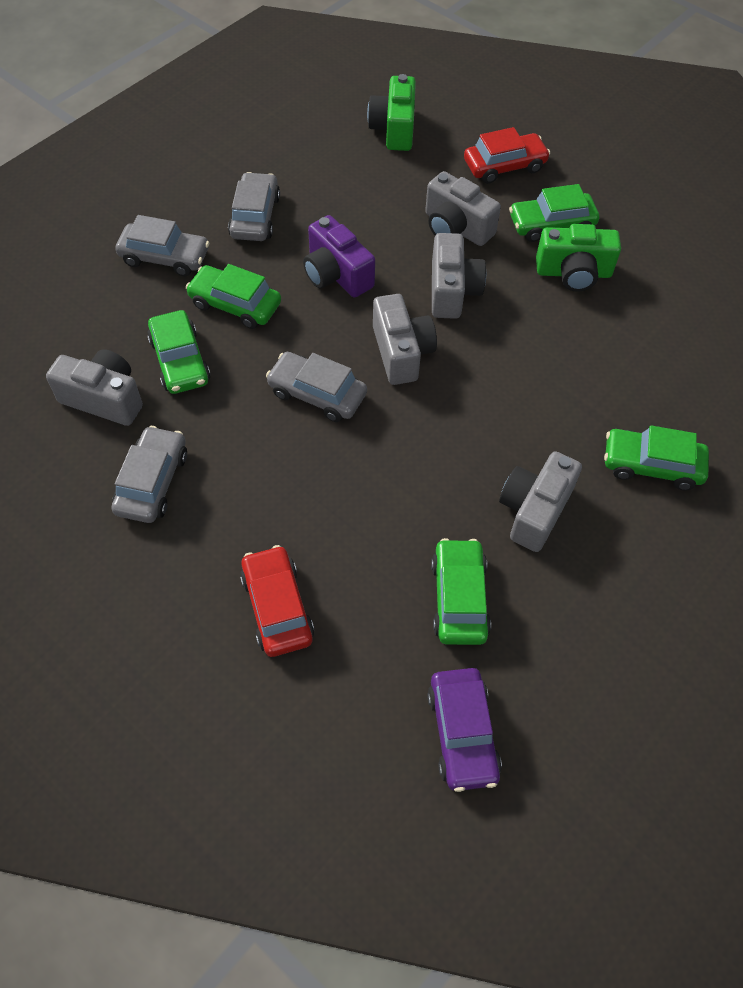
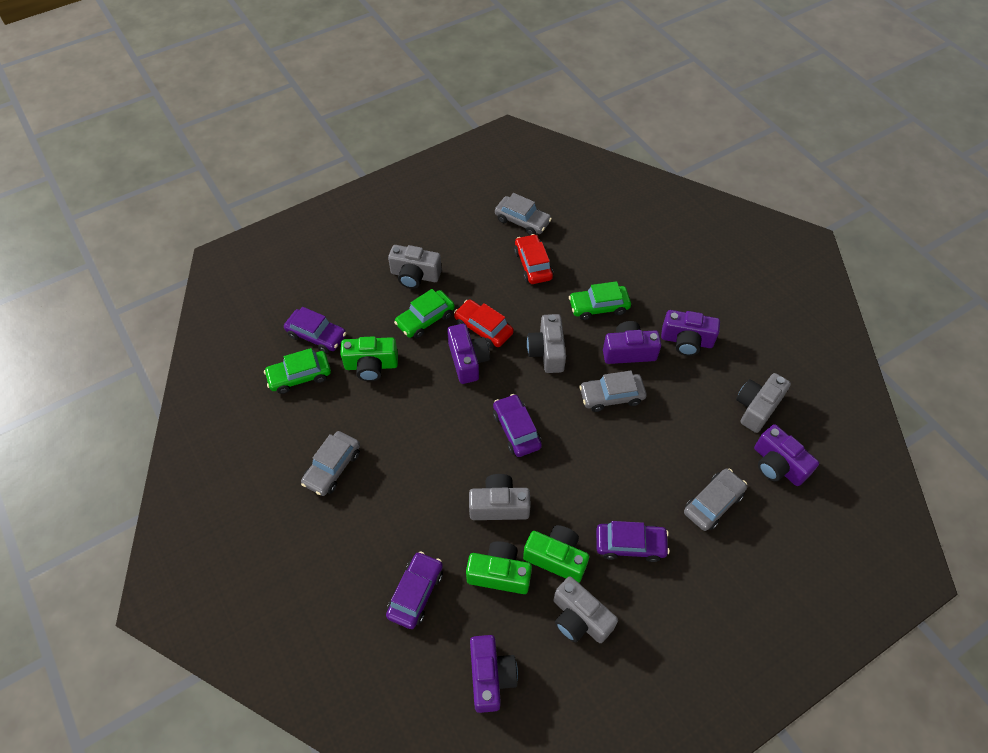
green camera: [367,74,416,151] [536,224,621,292] = 2 -> [340,336,398,381] [466,541,532,594] [523,525,589,583] = 3
green car: [147,310,211,394] [186,264,281,329] [431,538,491,645] [509,184,599,242] [604,425,709,491] = 5 -> [264,348,331,394] [394,289,455,339] [569,281,631,320] = 3
purple camera: [303,215,375,297] = 1 -> [447,324,490,384] [470,635,518,713] [603,321,661,364] [661,310,720,356] [754,424,819,486] = 5
purple car: [427,668,502,792] = 1 -> [284,307,346,353] [386,551,443,629] [493,394,542,457] [596,521,670,562] = 4

